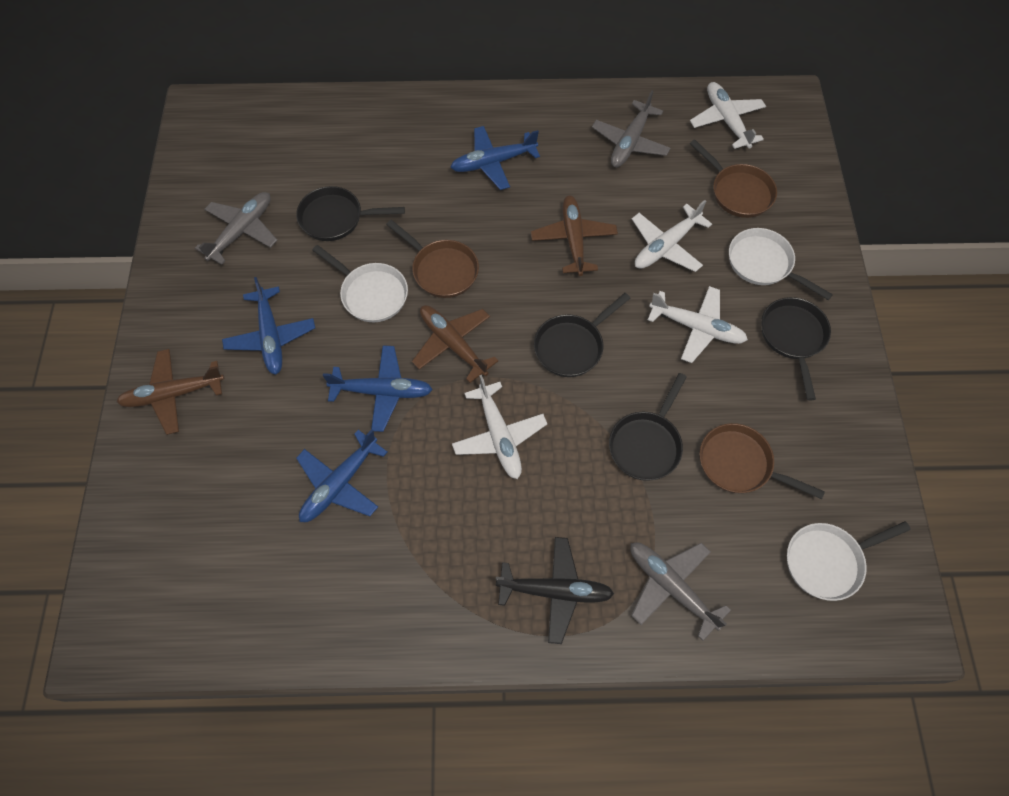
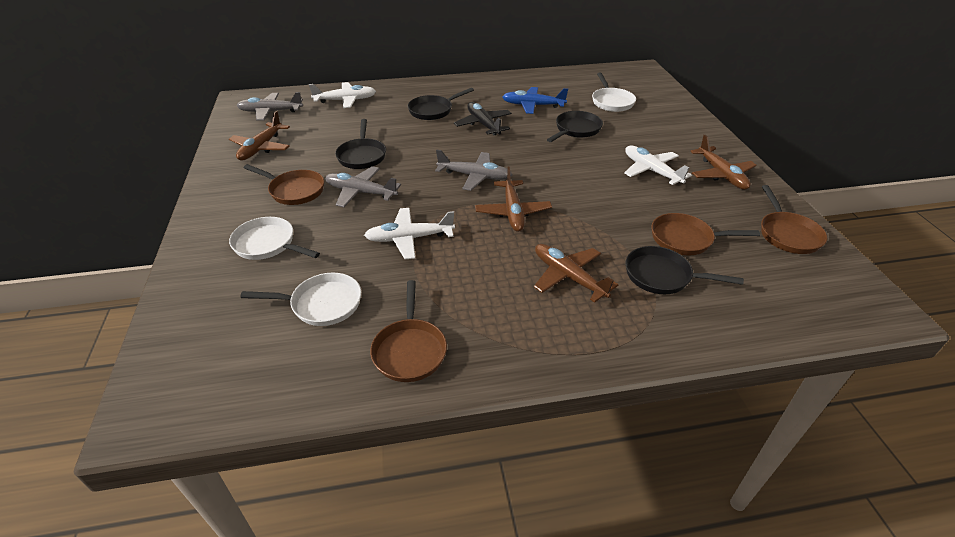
blue plane: [222,277,315,375] [296,429,388,522] [323,345,433,432] [450,126,540,190] = 4 -> [502,87,568,114] = 1
brown pan: [386,220,479,298] [690,139,777,218] [700,423,825,499] = 3 -> [244,164,324,205] [370,280,447,382] [651,213,760,255] [761,185,827,254] = 4
brown plane: [117,349,225,435] [412,305,499,383] [531,195,618,276] = 3 -> [229,111,290,161] [475,167,552,232] [534,244,618,303] [690,135,757,190] = 4
white plane: [452,375,547,479] [632,200,712,272] [648,286,748,363] [690,82,766,149] = 4 -> [309,82,376,108] [364,208,455,259] [624,145,692,185] = 3

